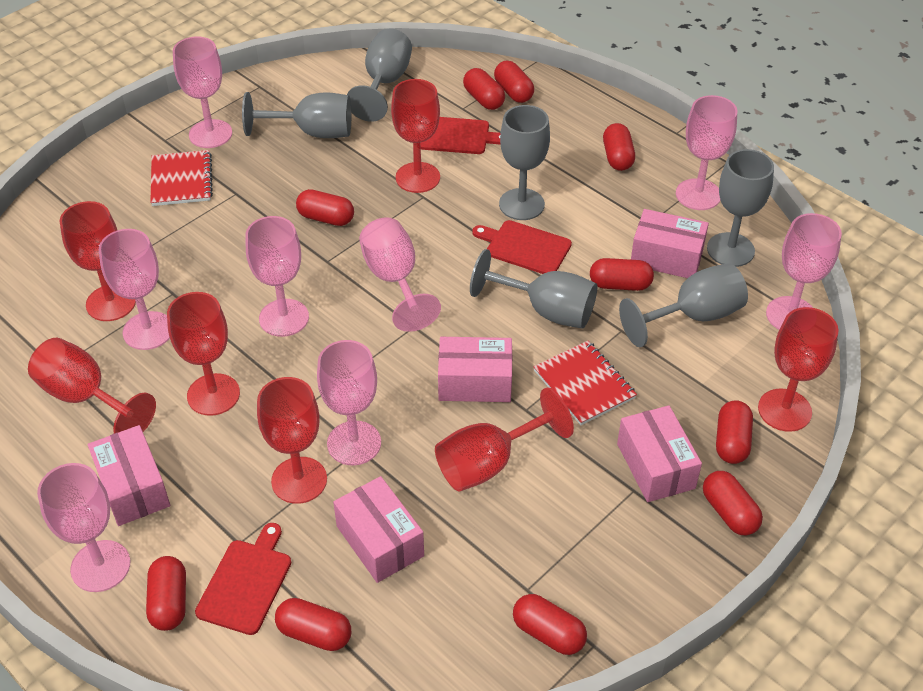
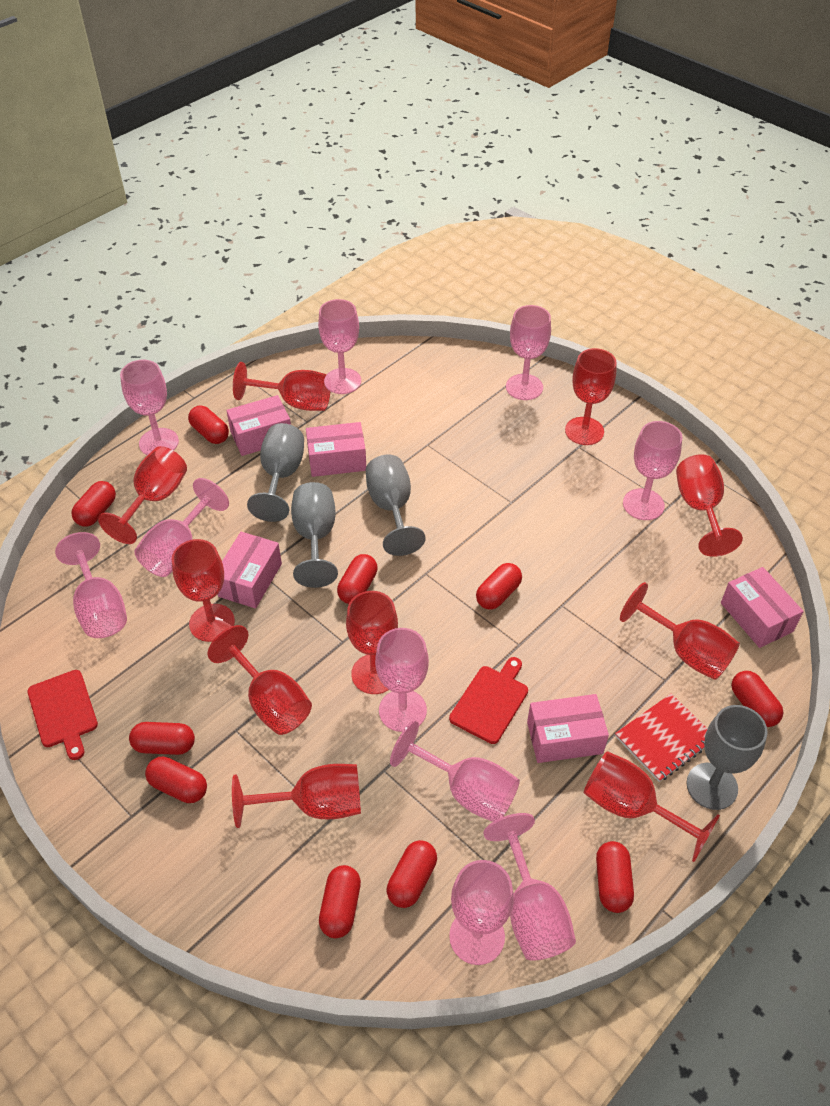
grey goblet: [242,92,351,138] [347,28,412,122] [470,249,597,329] [499,105,550,220] [619,263,748,347] [707,149,774,267] = 6 -> [247,423,304,522] [291,482,338,588] [366,455,426,556] [686,705,768,810] = 4
pink goblet: [37,463,130,592] [99,229,170,350] [173,37,232,148] [246,216,309,337] [317,340,381,466] [359,217,441,332] [676,95,737,210] [766,213,842,330] = 8 -> [55,532,127,638] [120,360,179,455] [134,478,229,577] [318,299,361,394] [375,628,429,732] [390,721,520,822] [449,860,514,965] [483,813,576,961] [506,305,551,400] [623,421,682,520] = 10
red cutting board: [195,523,291,635] [420,117,501,154] [472,220,572,274] = 3 -> [27,670,98,760] [449,657,528,744] = 2
red goblet: [28,338,156,433] [59,201,136,321] [167,292,240,416] [257,377,327,504] [391,79,440,193] [435,387,574,491] [758,307,839,432] = 7 -> [98,446,187,544] [172,539,235,642] [208,625,312,735] [232,764,361,828] [233,362,331,411] [346,591,398,694] [565,348,617,445] [584,751,720,862] [620,582,740,680] [676,454,743,557] = 10
red notebook: [150,150,213,206] [534,341,637,425] = 2 -> [615,693,707,782] = 1

